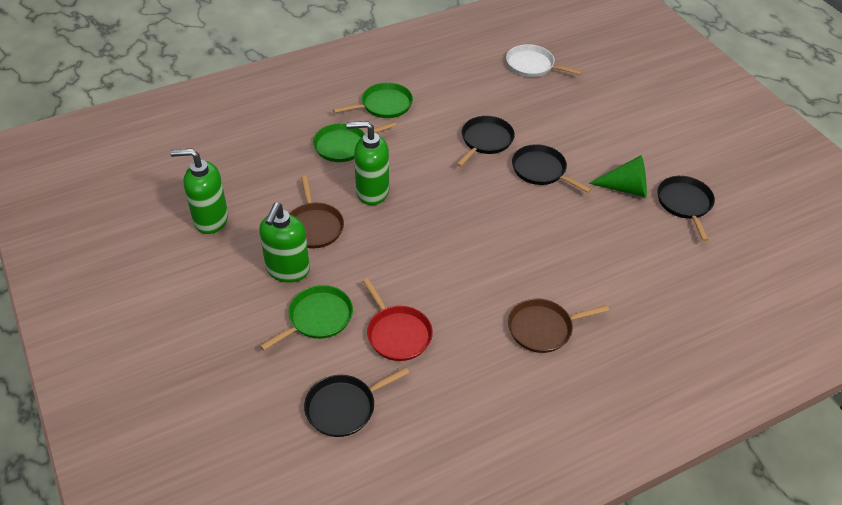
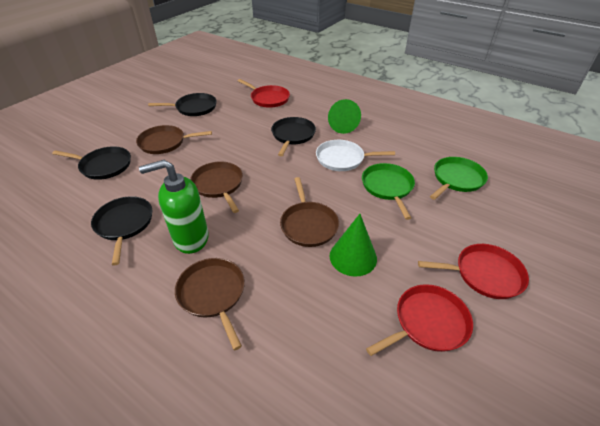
brown pan: [290,176,344,248] [508,299,609,353] = 2 -> [136,125,212,154] [175,258,245,350] [190,161,243,213] [280,177,339,247] = 4
green cone: [589,155,647,197] = 1 -> [328,99,361,134] [330,214,377,277] = 2
green pan: [260,285,353,351] [313,122,397,162] [333,83,413,118] = 3 -> [362,163,415,220] [430,157,488,200] = 2
green soap dispenser: [170,149,228,234] [259,203,310,283] [347,121,389,205] = 3 -> [139,160,209,254] = 1
red pan: [363,278,433,361] = 1 -> [238,79,290,108] [366,284,473,356] [418,244,529,299] = 3

